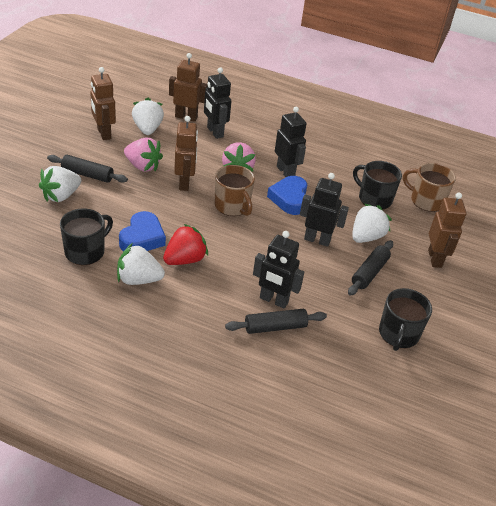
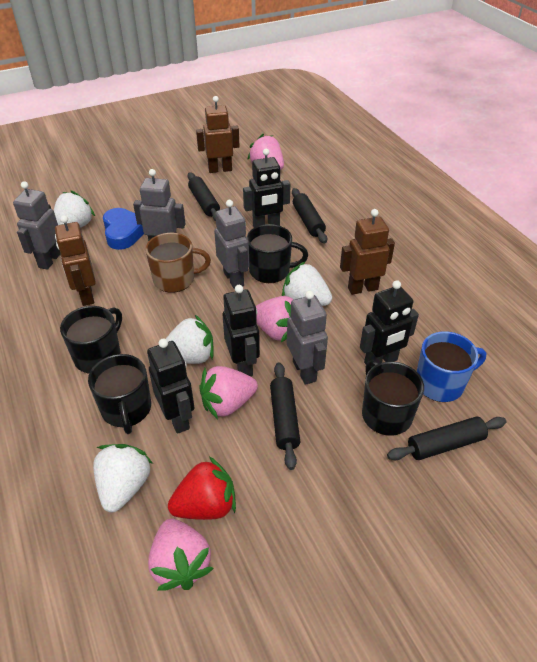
black mug: [60,208,113,265] [353,161,402,210] [379,288,432,351] = 3 -> [60,306,122,374] [88,354,151,434] [247,224,308,283] [362,361,424,436] = 4
black rolling pin: [47,155,128,183] [225,309,327,334] [348,240,393,296] = 3 -> [188,172,220,221] [270,362,301,470] [292,188,327,244] [387,417,506,460] = 4
blue heart: [119,211,166,252] [267,176,307,215] = 2 -> [103,208,144,250] = 1
blue mug: none = 0 -> [417,331,486,402] = 1
brown mug: [215,165,255,216] [403,163,456,212] = 2 -> [145,233,211,293] = 1
brown robot: [90,67,116,140] [169,53,208,122] [174,116,198,191] [428,192,467,268] = 4 -> [55,215,96,306] [196,96,240,173] [340,209,395,295] = 3
grey robot: none = 0 -> [13,181,60,270] [133,169,185,241] [214,200,249,289] [287,291,328,385] = 4
pink strawberry: [124,138,163,172] [222,142,256,172] = 2 -> [148,519,214,591] [200,366,258,419] [247,134,284,170] [256,296,299,342] = 4

